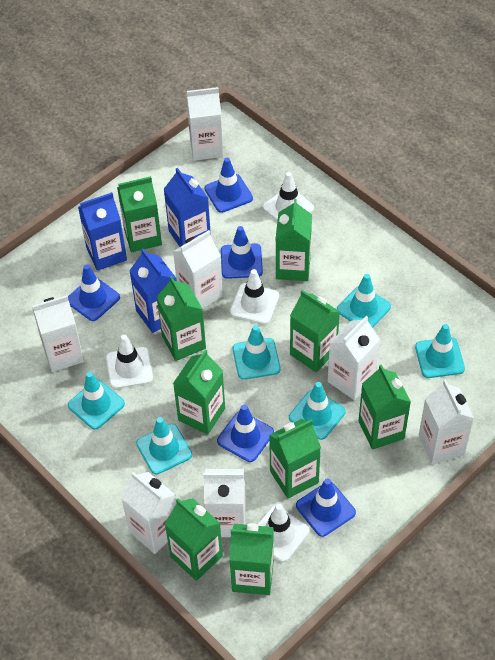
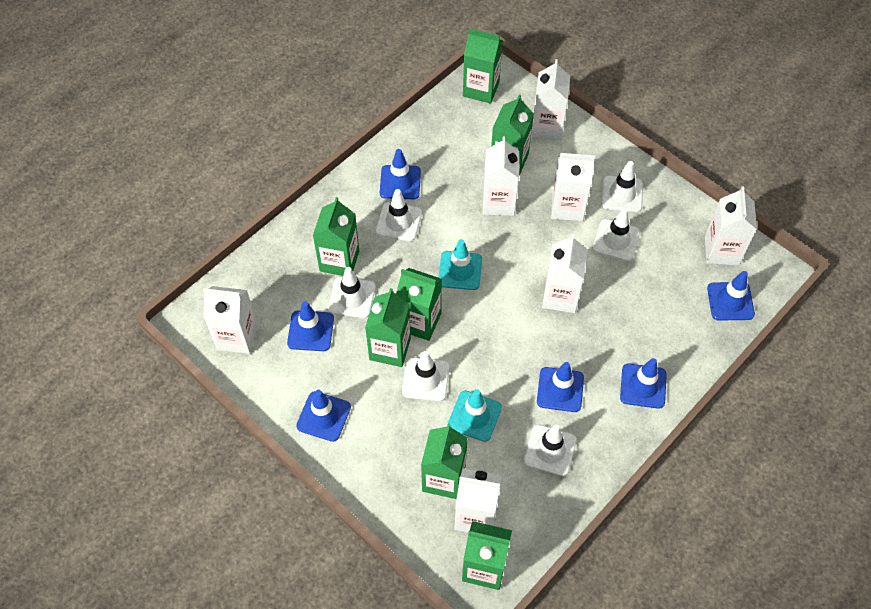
blue carton: [78,192,127,271] [129,249,177,333] [164,167,211,247] = 3 -> none = 0
blue traffic cone: [68,264,120,321] [205,158,253,213] [217,404,274,462] [221,226,263,279] [296,478,356,537] = 5 -> [287,301,334,351] [296,390,351,442] [380,149,421,199] [537,362,584,412] [620,358,667,409] [707,271,755,321] = 6
green carton: [117,176,162,252] [157,276,206,361] [165,498,223,581] [173,350,225,434] [229,523,274,595] [269,419,321,498] [276,199,312,281] [290,290,340,372] [359,364,411,449] = 9 -> [313,197,359,276] [365,288,411,367] [396,268,442,341] [421,424,468,499] [462,521,512,590] [463,28,503,103] [491,95,534,176] = 7
turquoise traffic cone: [68,372,125,430] [136,417,192,474] [233,325,280,380] [289,382,346,440] [337,274,391,328] [415,324,465,378] = 6 -> [438,239,482,290] [448,389,502,442] = 2
white traffic cone: [106,335,153,389] [230,269,279,324] [258,504,309,562] [263,172,314,221] = 4 -> [328,267,376,318] [376,189,422,241] [402,351,450,401] [524,425,577,476] [593,208,640,261] [602,161,643,212] = 6

